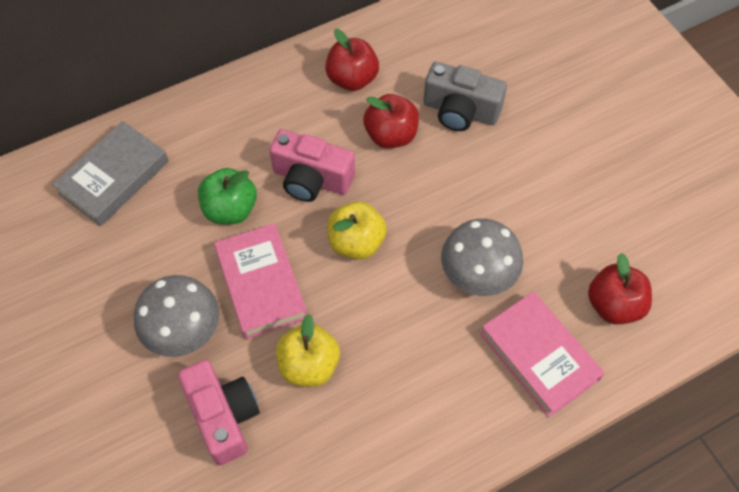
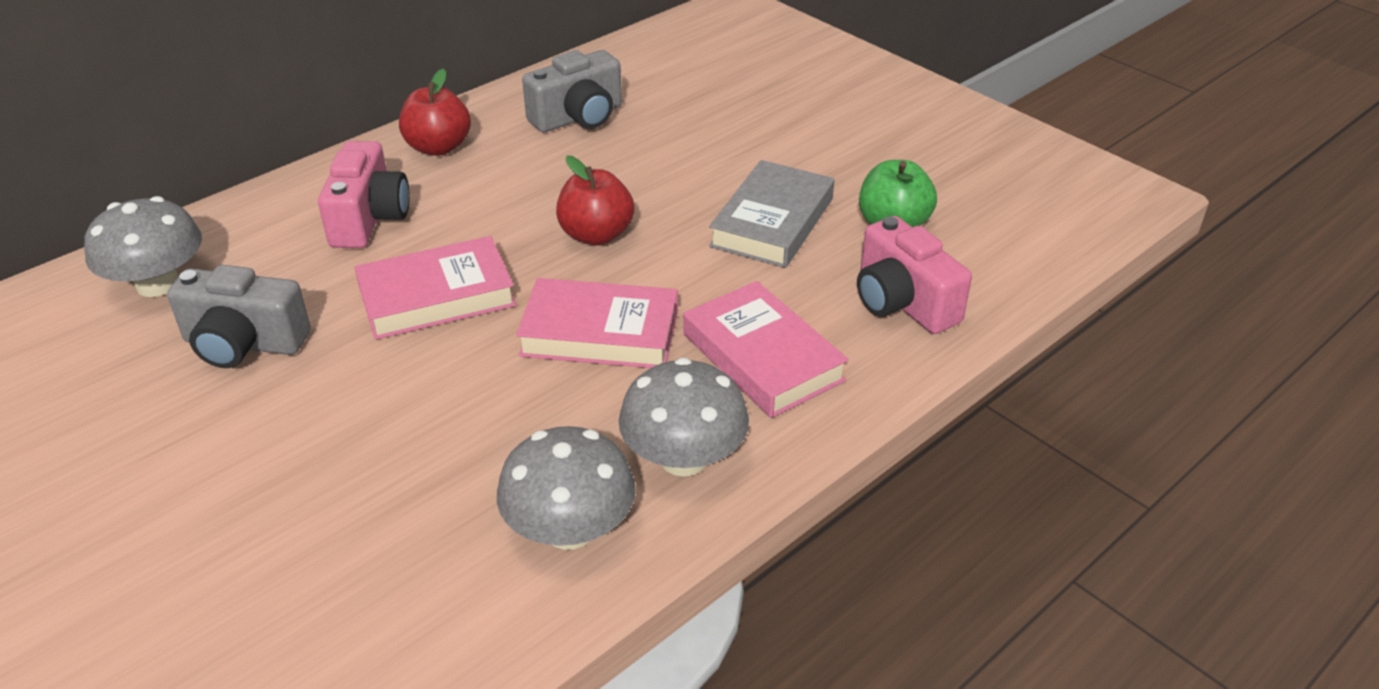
grey camera: [423,62,507,131] = 1 -> [167,265,311,368] [522,50,622,132] = 2
grey mushroom: [134,275,219,357] [441,219,523,296] = 2 -> [84,196,202,297] [497,426,636,550] [619,358,749,477] = 3
pink book: [214,223,307,339] [480,291,605,418] = 2 -> [355,236,516,340] [516,278,678,368] [683,281,849,418] = 3
red apple: [325,29,379,91] [363,94,419,148] [588,253,652,324] = 3 -> [399,69,471,156] [556,155,634,246] = 2
yellow apple: [276,314,340,387] [328,201,387,260] = 2 -> none = 0

